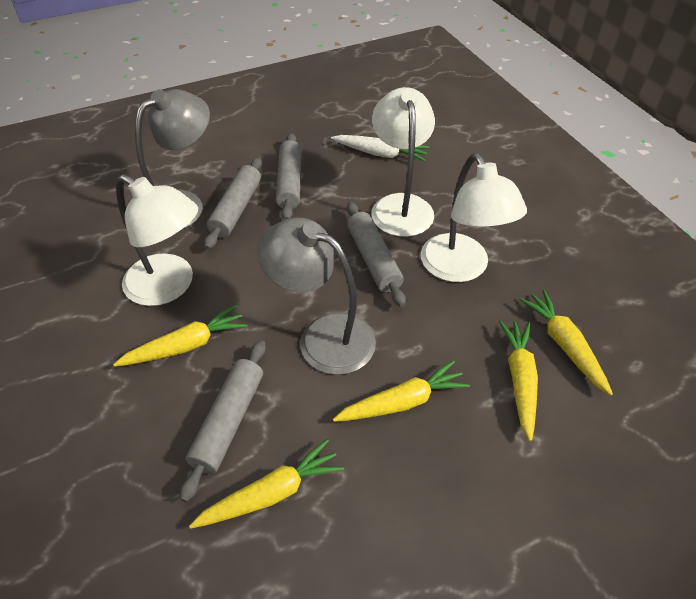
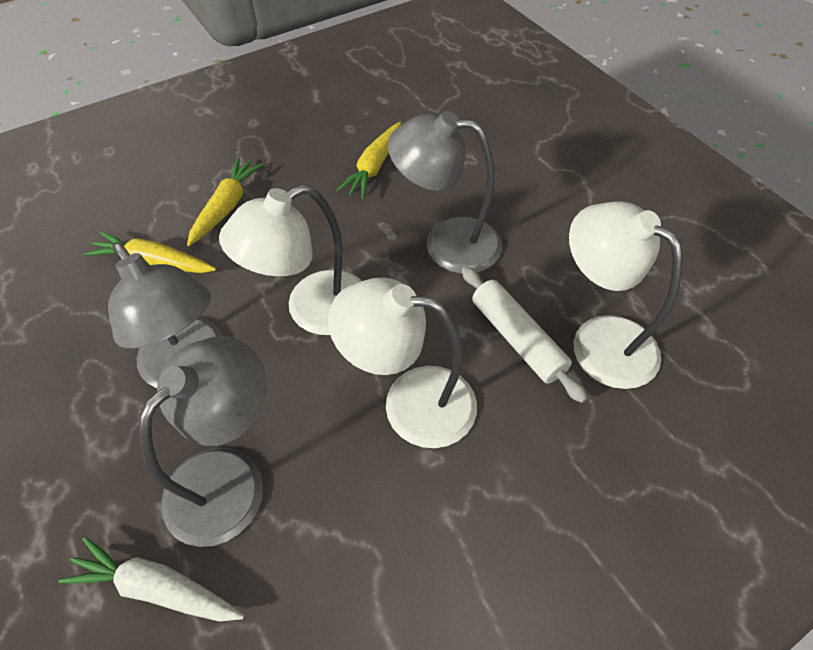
grey lamp: [135,89,210,230] [257,218,376,375] = 2 -> [108,242,223,388] [139,336,266,547] [388,111,502,274] = 3
grey rolling pin: [180,340,266,502] [204,157,262,249] [276,133,302,220] [347,202,406,307] = 4 -> none = 0
white rolling pin: none = 0 -> [462,267,588,403] = 1
yellow carrot: [113,305,247,367] [189,439,344,529] [333,360,470,422] [499,321,538,441] [519,289,613,395] = 5 -> [84,232,216,273] [187,158,264,246] [337,122,401,199] = 3

